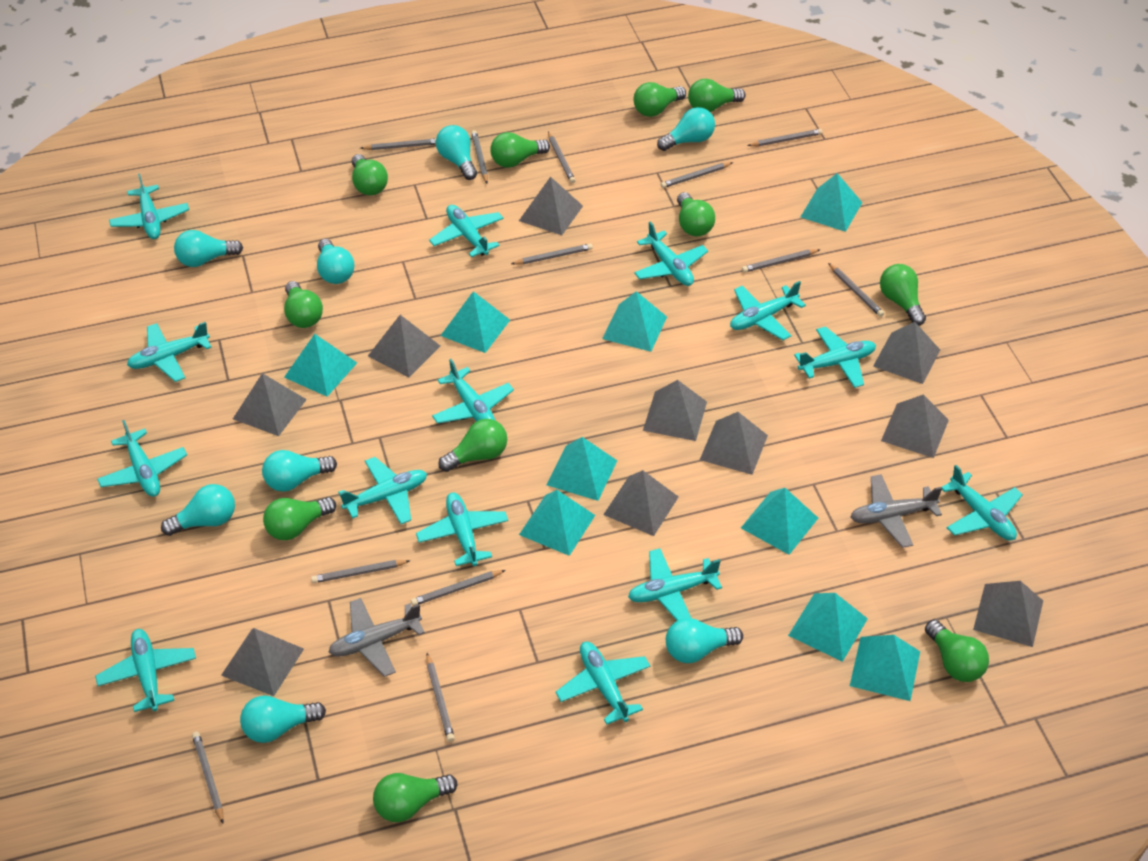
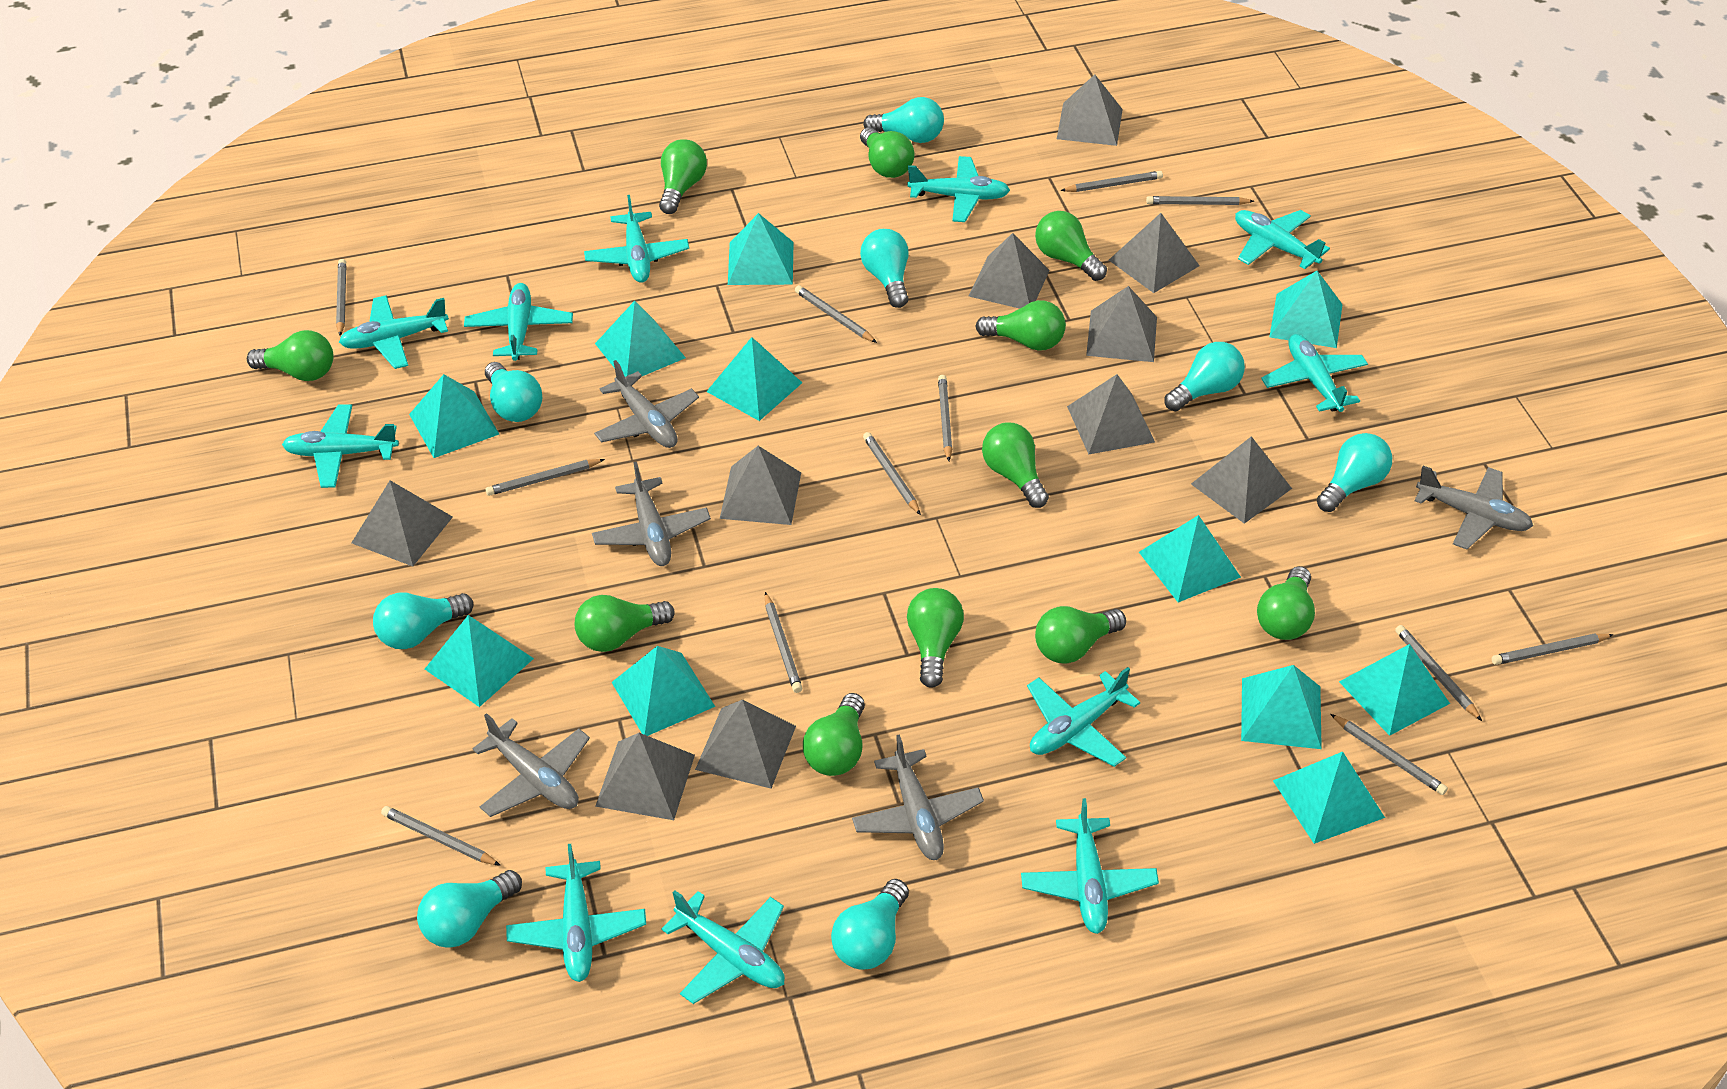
grey plane: [328,598,425,677] [850,474,942,548] = 2 -> [473,713,590,817] [592,462,711,566] [594,360,699,448] [852,734,984,860] [1414,466,1533,550] = 5
turquoise plane: [95,629,196,712] [97,420,187,497] [109,174,189,239] [127,322,212,382] [338,457,427,524] [416,493,508,566] [429,205,504,257] [432,359,514,424] [555,642,650,725] [628,548,722,621] [634,221,708,286] [730,281,806,340] [794,326,876,388] [942,465,1023,540] = 14 -> [282,404,399,488] [339,295,449,369] [464,283,573,361] [506,844,646,982] [584,195,689,283] [662,890,785,1004] [907,156,1010,222] [1021,798,1159,934] [1027,667,1140,767] [1235,210,1330,269] [1261,334,1368,412] = 11
turquoise pyramid: [284,334,357,397] [440,291,510,353] [519,490,595,556] [546,437,618,501] [602,291,667,352] [741,488,818,555] [788,593,868,662] [801,173,863,232] [850,635,920,701] = 9 -> [409,374,499,458] [425,615,534,707] [595,301,686,377] [612,646,715,736] [706,337,802,421] [728,213,794,285] [1139,515,1241,602] [1241,665,1322,749] [1269,271,1343,348] [1273,752,1385,844] [1339,644,1450,736] = 11

